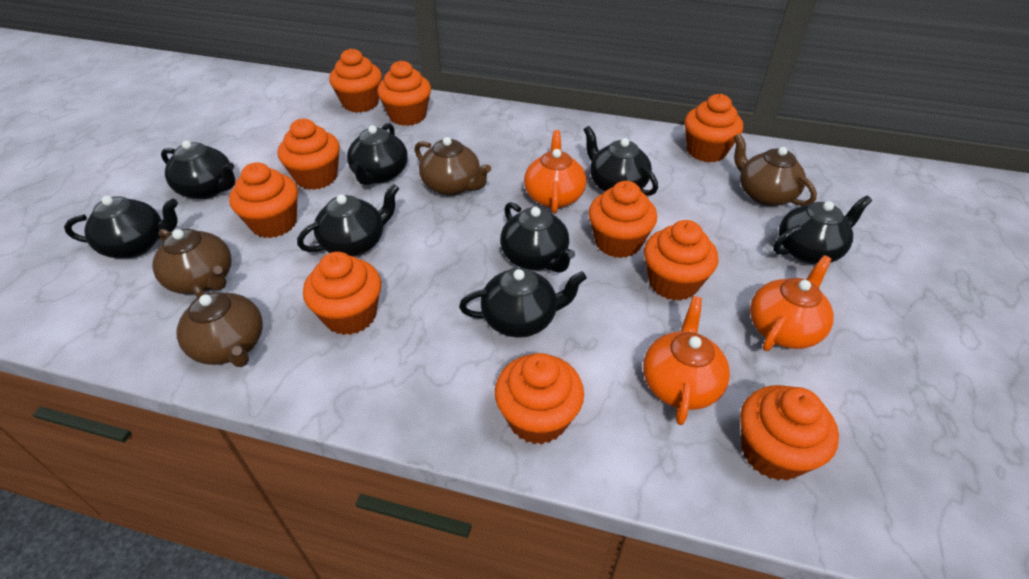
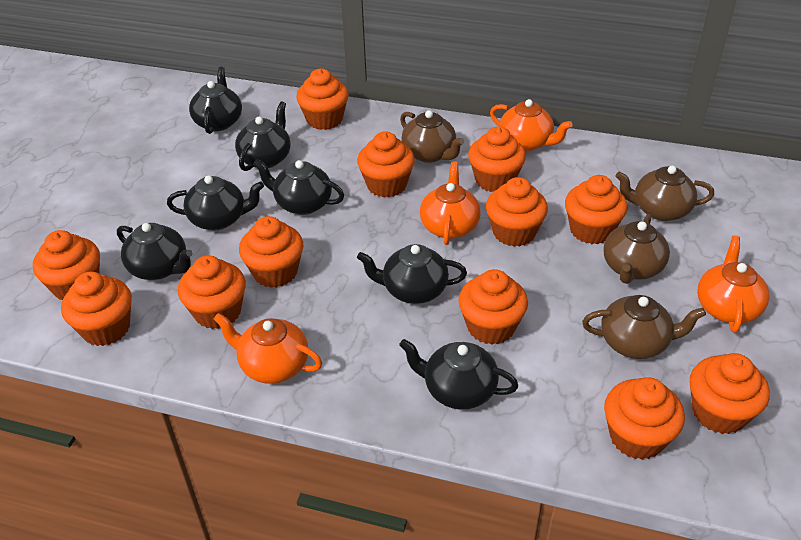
black teapot: [64,196,178,258] [161,140,235,199] [297,184,399,257] [347,123,408,185] [459,268,587,338] [500,202,575,273] [583,126,658,196] [773,195,872,264] = 8 -> [117,223,193,280] [167,175,264,230] [189,67,242,134] [235,101,291,171] [253,159,344,215] [357,244,467,304] [399,339,518,410] = 7
orange cupcake: [229,162,298,238] [278,119,340,190] [303,252,381,335] [329,48,382,113] [377,60,431,126] [495,353,584,444] [588,181,657,258] [644,220,718,301] [684,94,743,162] [740,385,839,481] = 10 -> [33,230,100,300] [61,272,132,346] [178,255,246,329] [239,216,303,288] [296,69,349,130] [357,131,415,198] [458,269,528,345] [468,126,526,192] [486,177,548,247] [565,175,628,244] [604,377,685,460] [690,353,770,434] = 12
orange teapot: [524,130,586,214] [643,296,730,425] [750,255,834,351] = 3 -> [214,313,322,384] [420,162,481,245] [490,99,573,151] [697,236,769,333] = 4

